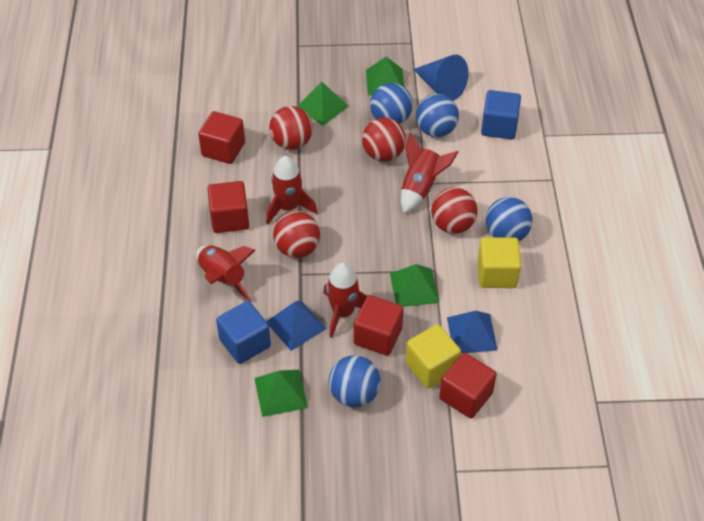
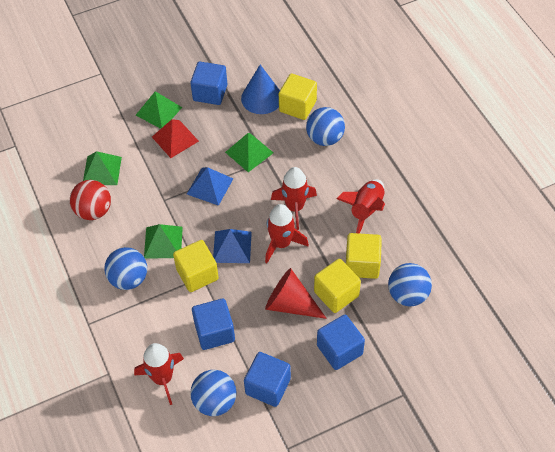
blue cube: [216,301,271,364] [481,90,521,139] = 2 -> [190,62,227,105] [192,299,235,350] [244,352,291,407] [317,315,365,370] = 4
red ball: [269,106,313,150] [273,211,320,258] [362,117,406,162] [431,187,478,234] = 4 -> [70,180,111,220] = 1
red cone: none = 0 -> [265,268,327,319] = 1
red cube: [198,111,245,164] [207,181,249,233] [354,295,404,356] [439,353,497,419] = 4 -> none = 0
red pyramid: none = 0 -> [152,119,199,158] = 1
yellow cube: [405,324,461,388] [478,237,521,288] = 2 -> [173,240,219,292] [279,73,317,120] [314,259,361,313] [346,233,382,279] = 4

